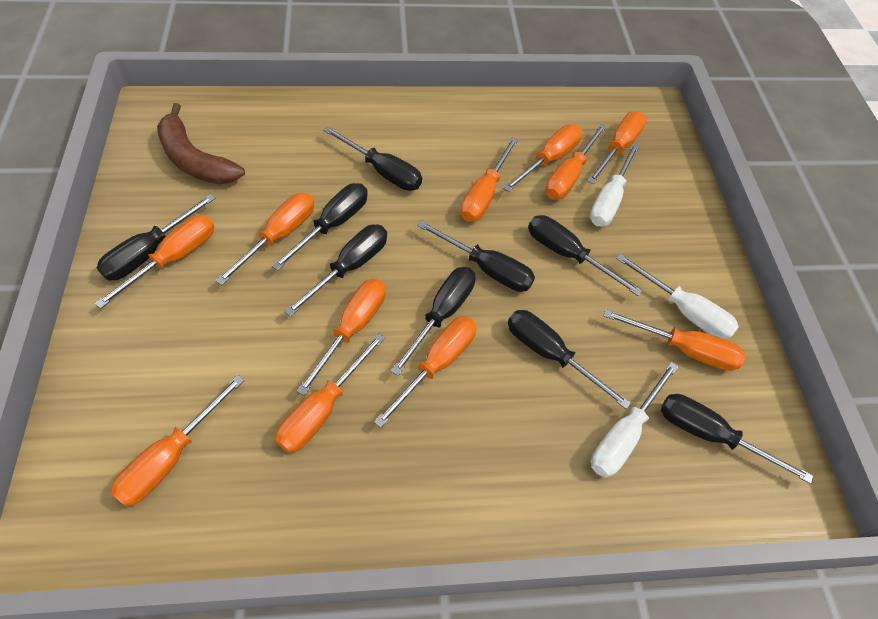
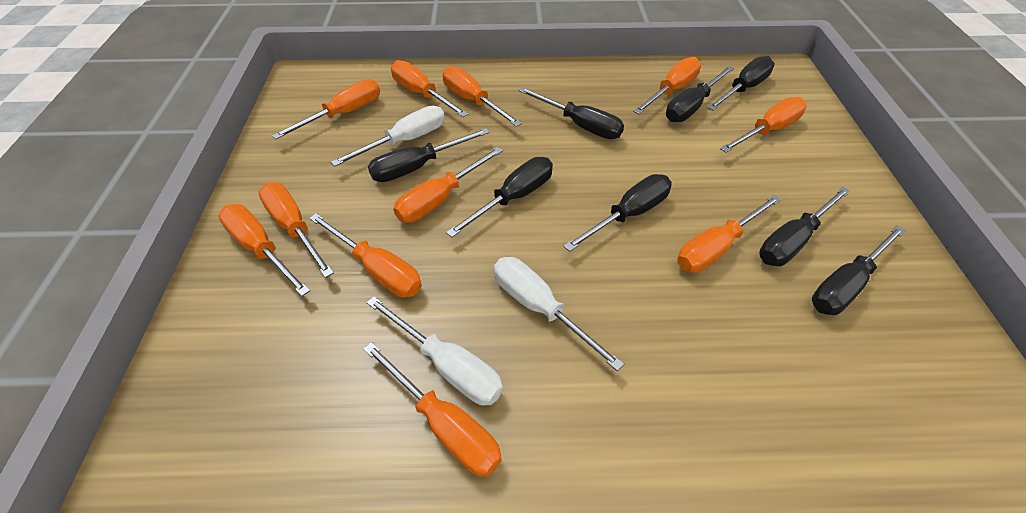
black screwdriver: [97,194,216,280] [272,183,368,271] [284,225,387,317] [323,126,422,191] [391,267,476,376] [417,220,535,292] [508,310,631,409] [528,215,642,296] [661,394,813,484] = 9 -> [368,128,490,182] [446,157,553,237] [519,87,624,139] [563,174,672,252] [666,66,734,122] [707,56,775,111] [759,187,851,266] [812,226,906,315] = 8
brown banana: [157,103,245,185] = 1 -> none = 0

